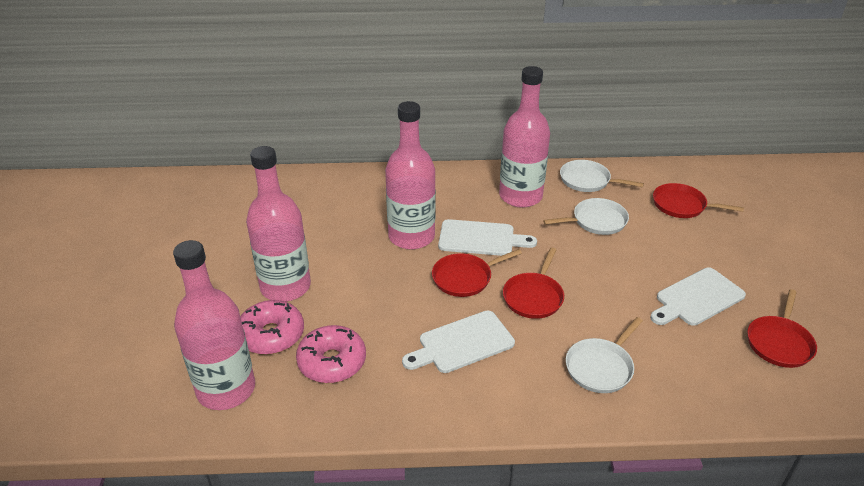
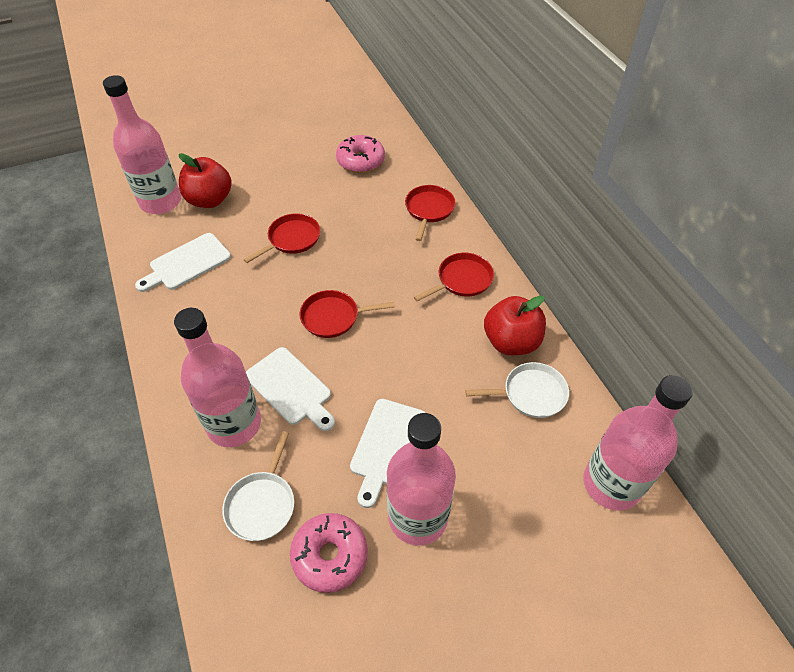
red apple: none = 0 -> [179,153,232,208] [484,295,546,355] = 2
white pan: [543,198,629,235] [560,160,644,192] [566,317,643,393] = 3 -> [222,431,294,541] [465,362,569,418] = 2

